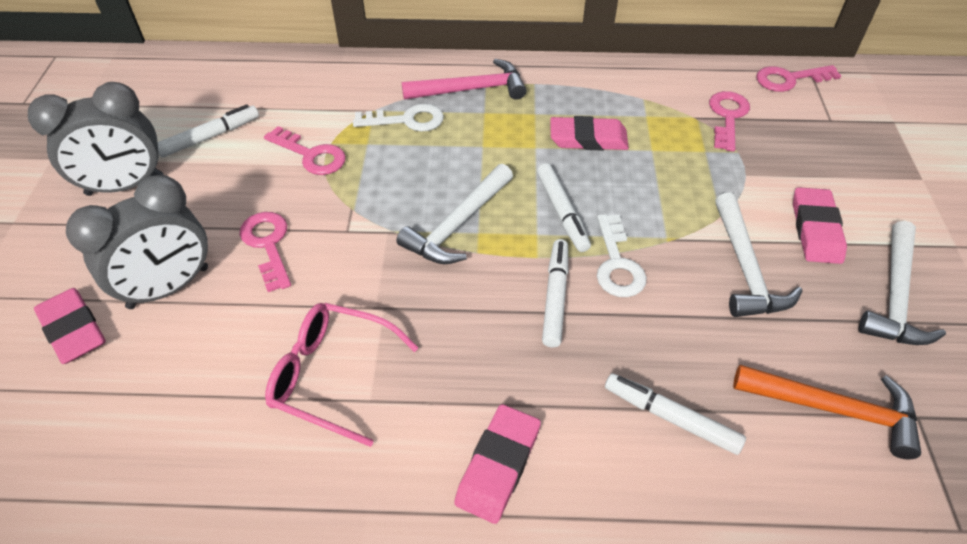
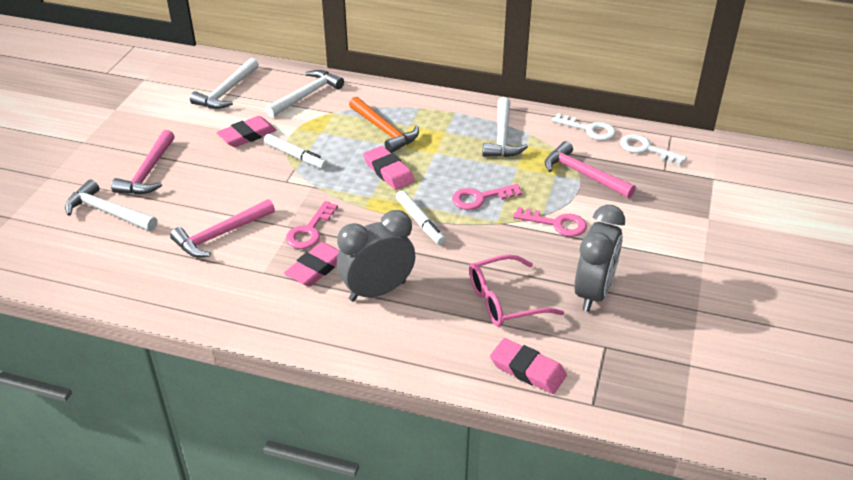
pink hammer: [402,59,526,100] = 1 -> [111,130,174,194] [170,199,275,258] [545,141,636,198] = 3
pink key: [239,212,291,292] [264,126,346,175] [709,91,750,152] [757,65,841,92] = 4 -> [286,201,338,249] [452,184,522,210] [513,207,587,237] = 3
white hammer: [396,164,513,264] [715,193,802,317] [859,221,946,345] = 3 -> [65,179,157,231] [190,58,259,109] [265,70,344,118] [482,97,528,157] = 4
white marker: [157,104,259,157] [537,163,591,252] [542,239,568,347] [605,373,746,455] = 4 -> [264,134,327,169] [396,190,446,245] = 2

